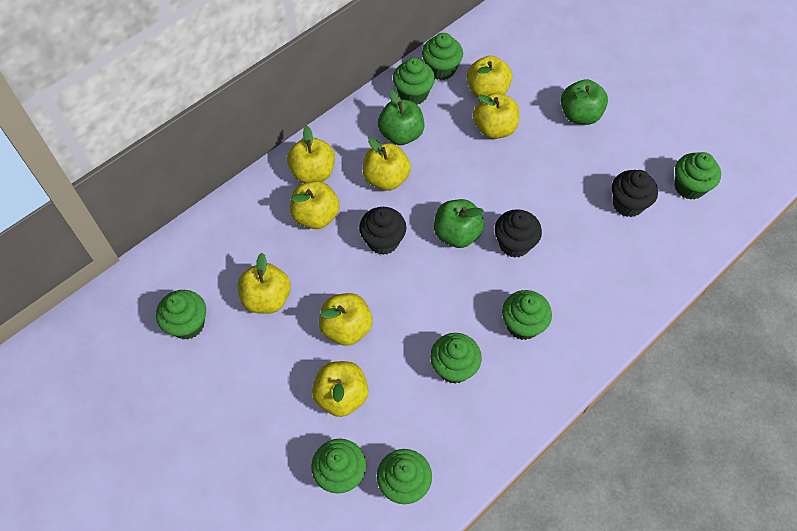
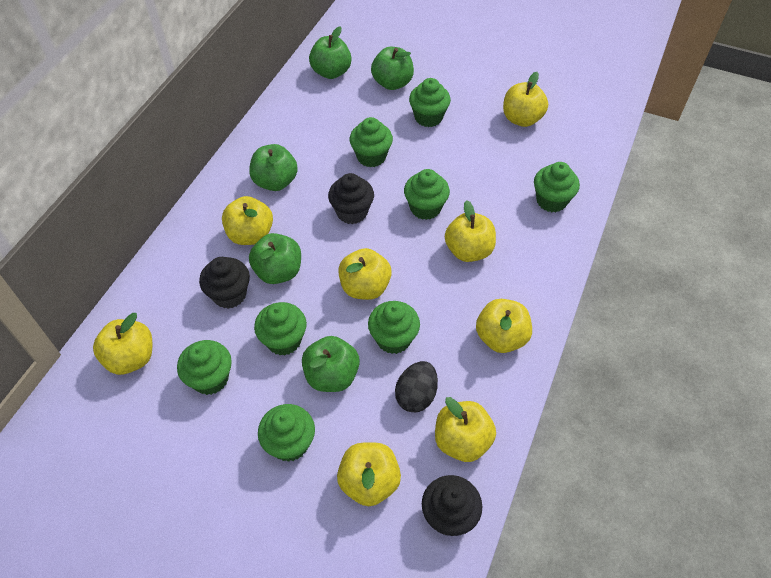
black egg: none = 0 -> [395,361,438,412] = 1
green apple: [378,90,425,145] [434,199,484,248] [561,79,608,125] = 3 -> [249,144,298,191] [249,233,301,284] [302,336,360,392] [309,26,352,79] [371,47,414,90] = 5

